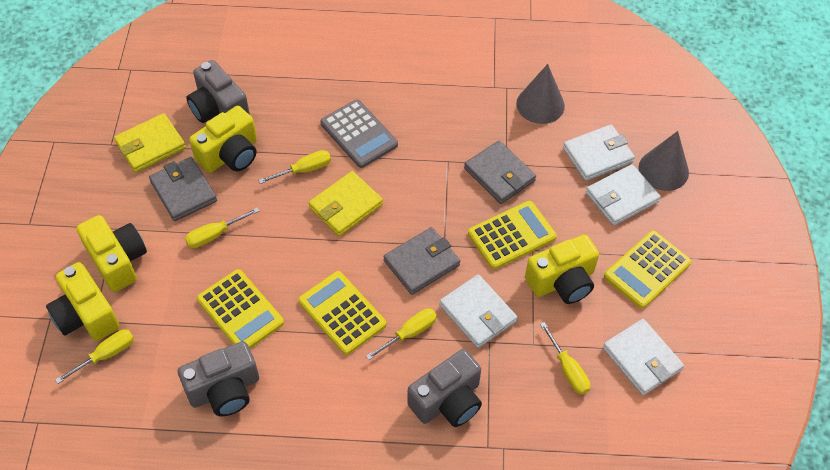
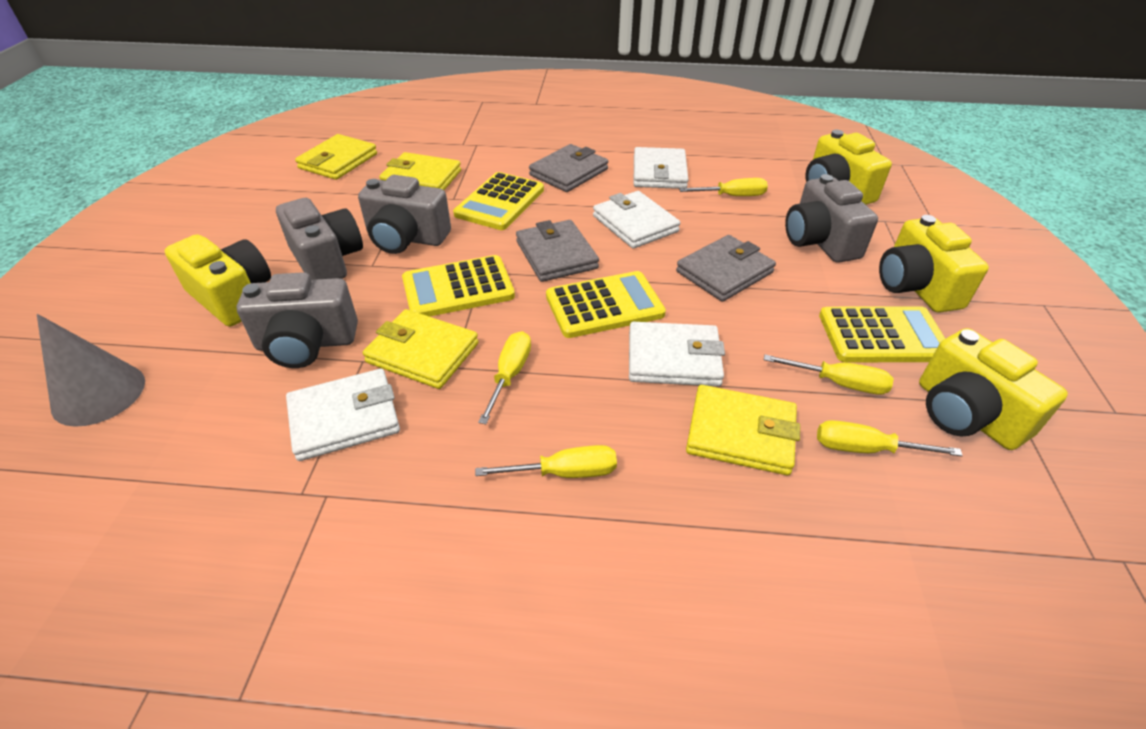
grey calculator: [320,99,398,168] = 1 -> none = 0
grey camera: [178,341,259,416] [186,60,250,123] [407,349,482,427] = 3 -> [237,272,358,368] [276,198,363,280] [358,175,451,254] [785,174,878,263] = 4
grey cone: [516,64,565,124] [638,131,689,191] = 2 -> [37,314,145,427] = 1
yellow wallet: [114,113,186,172] [309,171,383,236] = 2 -> [295,134,377,180] [363,309,479,389] [380,152,461,190] [686,385,800,475] = 4

